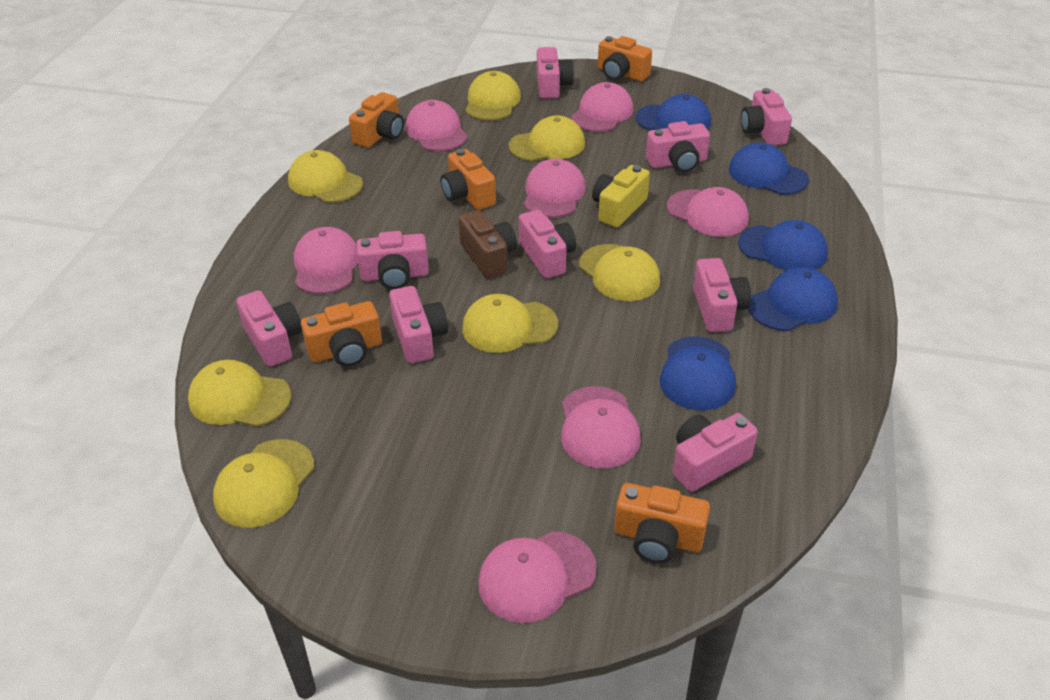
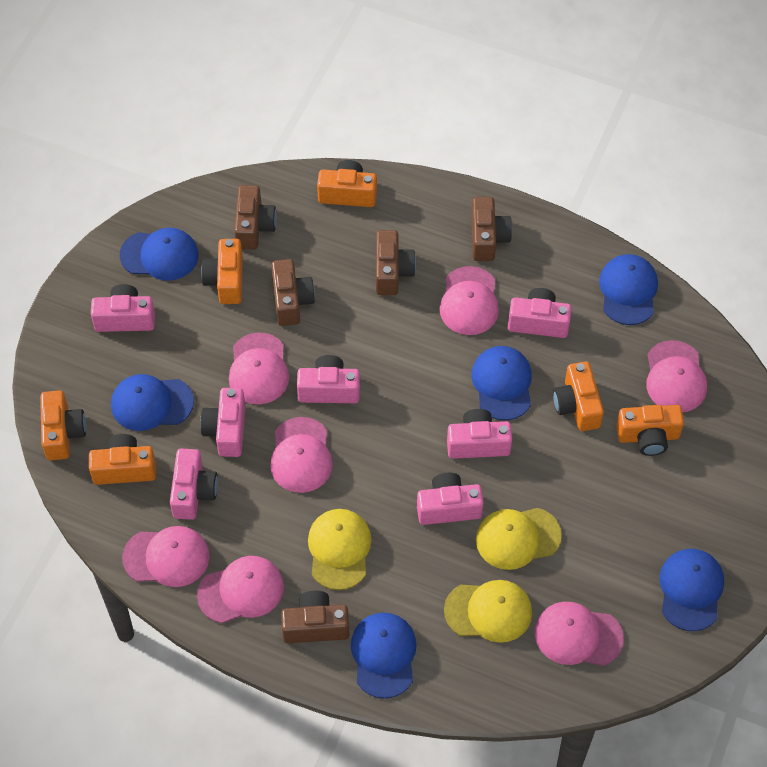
blue cap: [636,94,711,130] [660,337,736,410] [729,143,809,195] [738,220,828,271] [748,267,838,331] = 5 -> [111,374,194,431] [120,228,199,281] [351,613,417,699] [471,346,532,420] [599,254,658,325] [659,549,724,631] = 6
brown camera: [459,210,517,278] = 1 -> [234,185,277,250] [271,259,315,326] [281,591,349,643] [376,230,416,295] [471,197,512,261] = 5
orange camera: [301,301,382,366] [349,92,404,148] [441,149,496,210] [598,36,652,82] [614,483,710,563] = 5 -> [40,390,86,461] [89,434,156,485] [201,239,243,304] [317,160,377,207] [553,361,604,431] [616,405,684,456] = 6
pink camera: [236,290,302,367] [357,231,429,289] [389,286,448,363] [519,210,576,278] [537,47,574,99] [646,121,710,172] [673,413,758,492] [693,258,751,332] [741,88,792,146] = 9 -> [91,284,155,332] [170,449,218,520] [200,388,245,457] [297,355,360,403] [417,473,484,525] [447,409,512,459] [508,288,572,338] = 7
yellow camera: [592,165,650,228] = 1 -> none = 0
yellow cap: [188,360,291,427] [213,439,314,528] [288,150,363,203] [462,294,558,353] [465,71,521,120] [509,115,585,161] [579,244,660,301] = 7 -> [308,509,372,590] [444,580,532,643] [476,508,562,570] = 3

